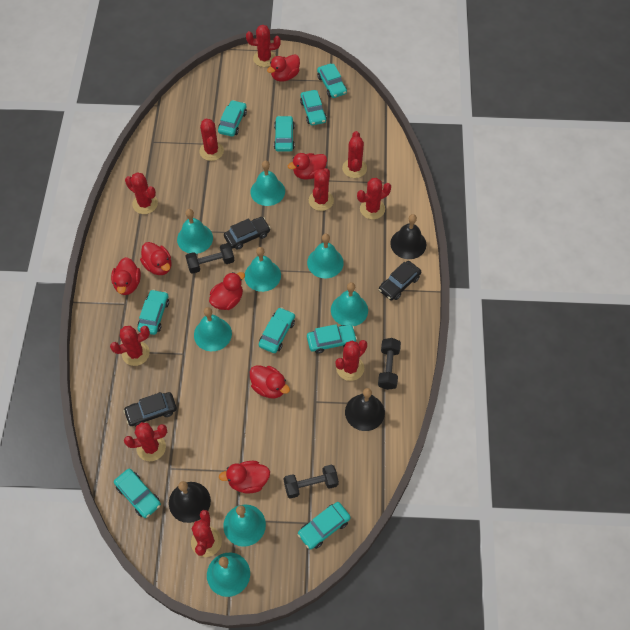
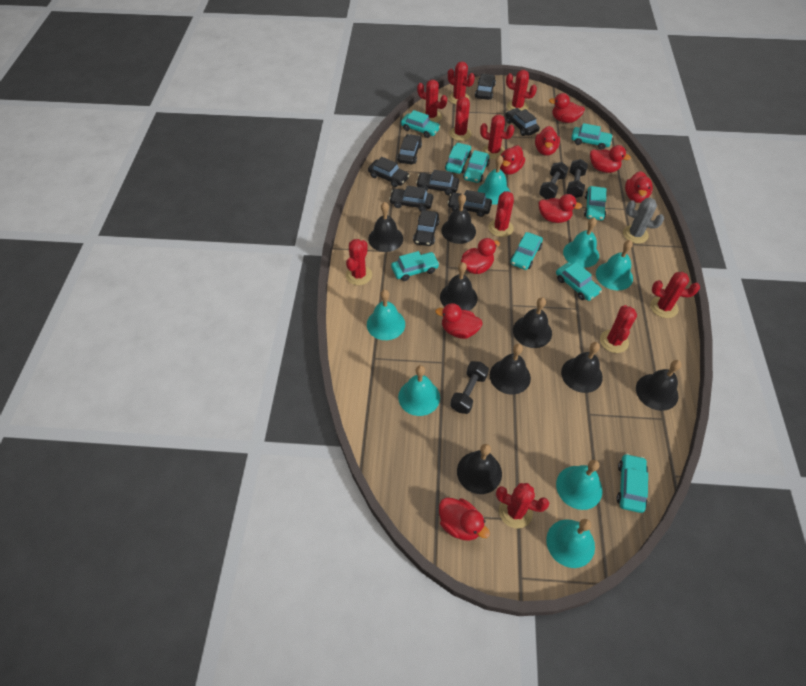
black bell: [169,481,211,523] [345,388,385,431] [390,214,426,259] = 3 -> [368,202,403,252] [440,262,477,311] [441,194,476,244] [457,444,502,494] [490,344,531,395] [513,297,552,348] [561,342,603,393] [636,360,681,411] = 8
black car: [123,392,177,427] [224,217,270,250] [379,261,421,301] = 3 -> [368,157,410,187] [389,186,433,211] [397,134,422,164] [413,210,440,246] [416,170,459,195] [447,190,492,217] [475,74,496,100] [505,108,540,136] = 8
grey cactus: none = 0 -> [623,198,664,244] = 1
red duck: [111,257,141,295] [140,242,172,275] [209,272,245,310] [219,461,270,494] [250,365,290,398] [267,54,300,82] [288,153,327,180] = 7 -> [435,303,483,339] [439,498,490,541] [461,238,500,274] [500,145,525,175] [535,126,560,156] [539,194,582,223] [549,93,585,123] [590,145,631,173] [625,171,653,203] = 9
turquoise bell: [177,209,213,254] [194,307,232,351] [207,552,250,597] [223,504,266,547] [245,247,281,292] [251,160,285,206] [307,234,344,278] [331,282,368,326] = 8 -> [367,290,405,340] [398,365,440,416] [477,155,511,205] [546,519,595,568] [556,460,602,510] [563,217,599,268] [596,240,633,290] = 7

